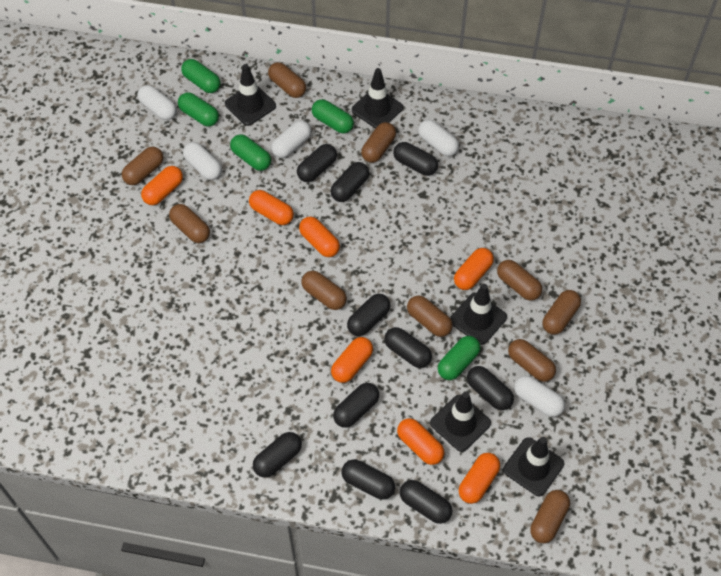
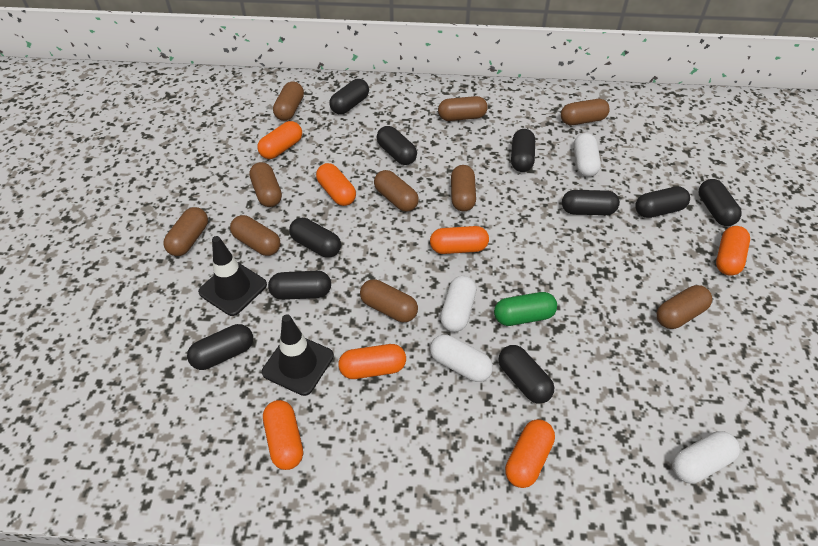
black traffic cone: [225,64,276,126] [352,68,403,129] [430,392,491,452] [450,284,507,345] [503,437,564,496] = 5 -> [198,236,267,316] [262,314,334,396] = 2
green capsule: [178,93,219,126] [181,59,220,93] [230,134,271,171] [312,99,354,133] [438,336,481,380] = 5 -> [494,292,557,326] = 1
white capsule: [137,85,177,120] [183,142,222,180] [271,120,311,158] [418,119,459,156] [514,376,565,417] = 5 -> [430,335,493,382] [440,276,476,332] [574,133,601,177] [672,431,740,484] = 4

